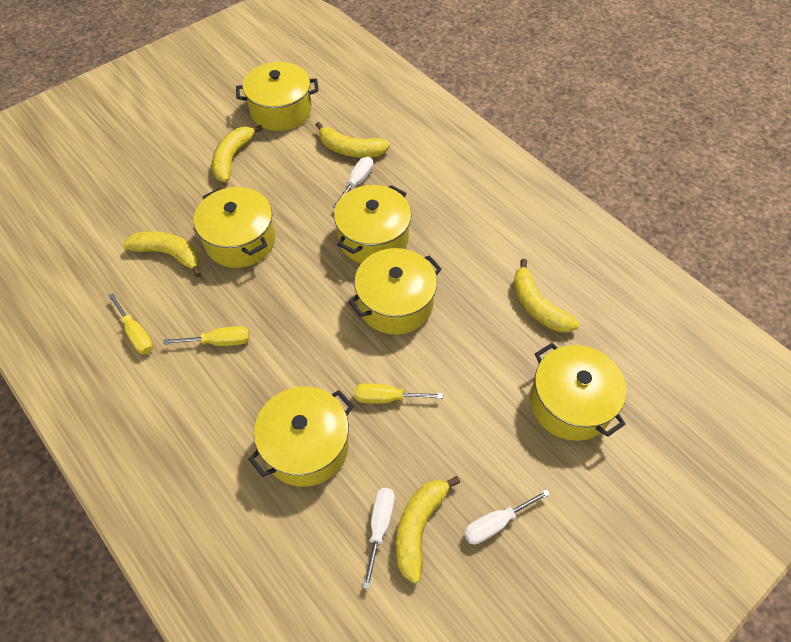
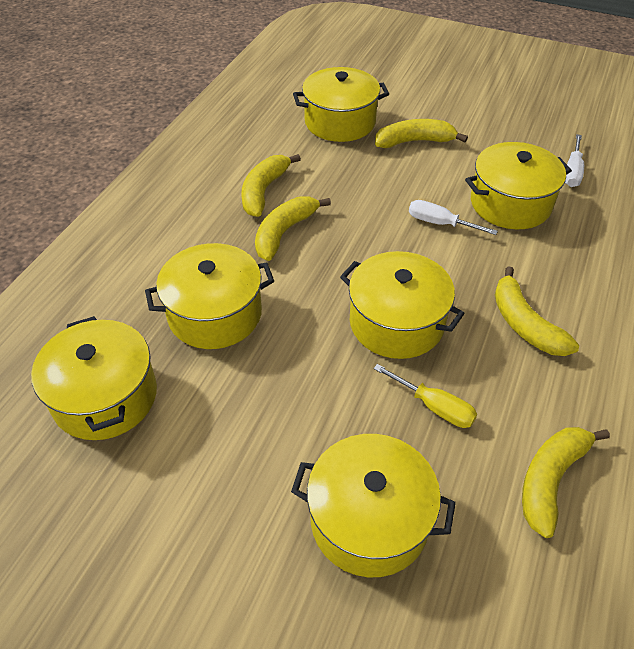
white screwdriver: [332,157,373,208] [363,488,395,589] [464,489,550,544] = 3 -> [409,200,498,235] [565,134,584,187] = 2
yellow screwdriver: [108,293,153,354] [163,326,250,346] [354,383,443,403] = 3 -> [373,364,477,428] = 1

